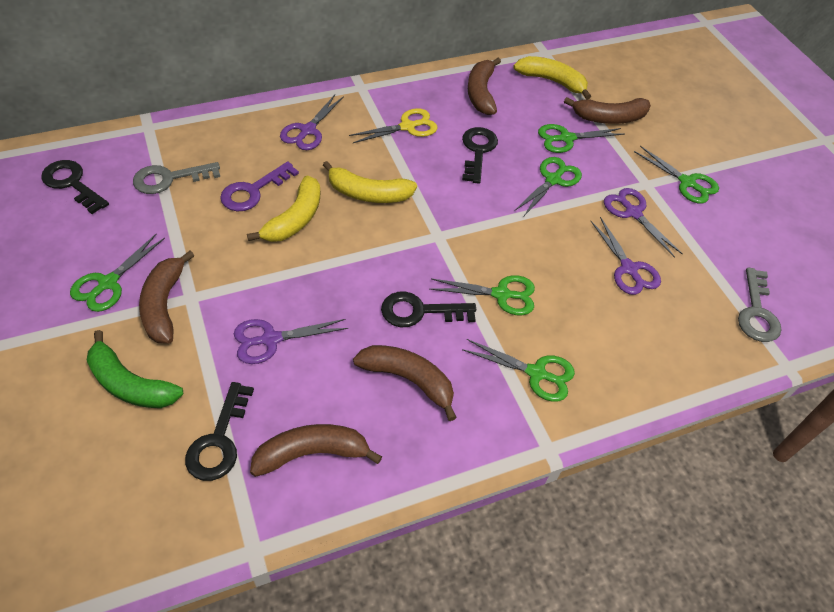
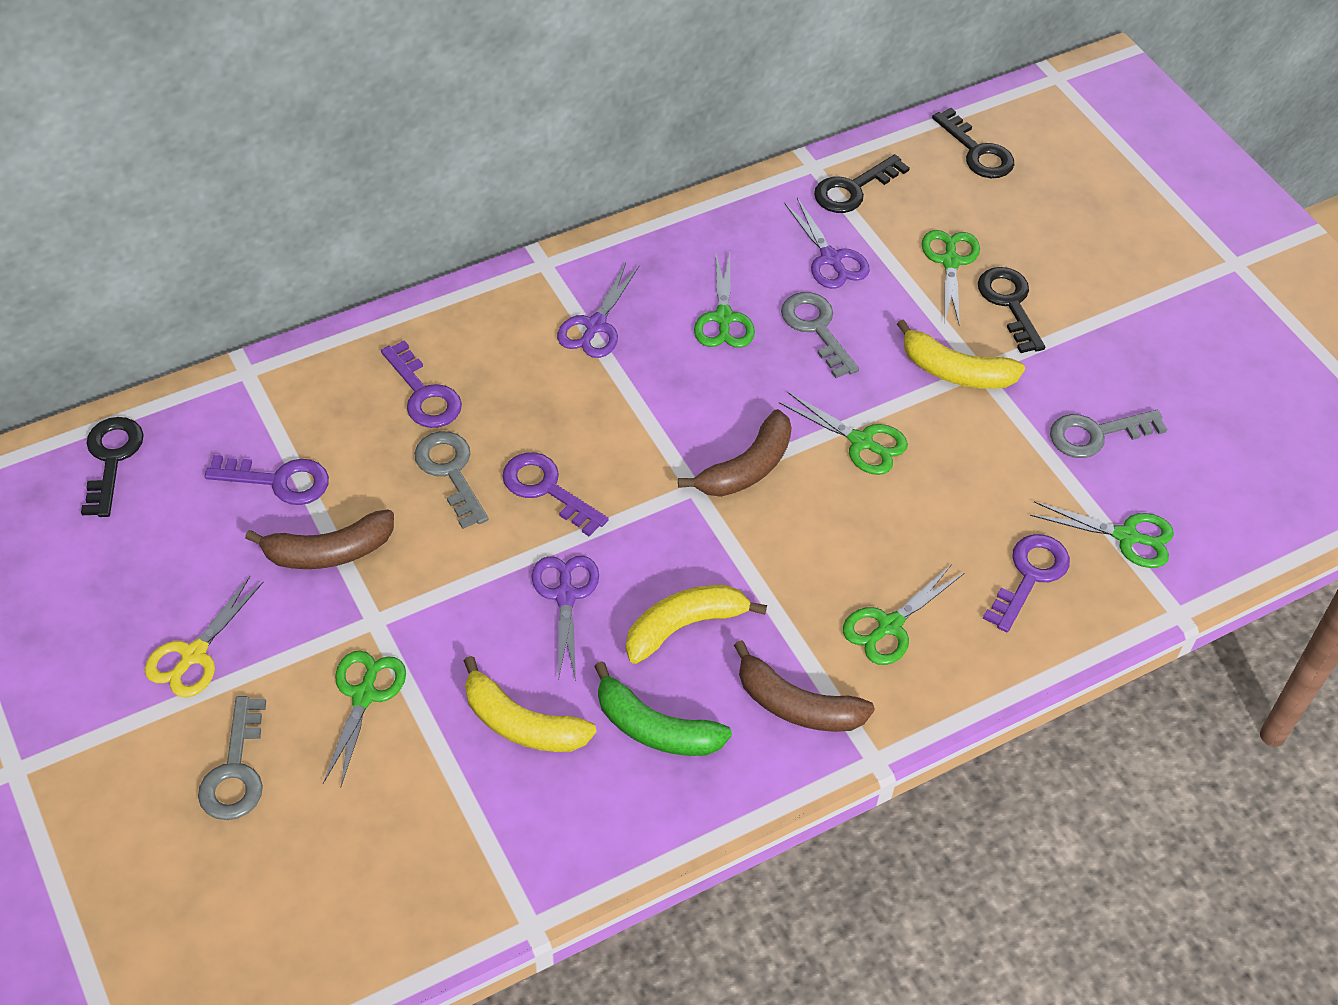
brown banana: [139,251,195,344] [250,424,382,477] [353,345,457,421] [468,58,501,115] [564,97,651,124] = 5 -> [245,509,394,569] [678,409,792,497] [734,640,875,732] = 3
grey key: [133,162,220,194] [738,268,781,342] = 2 -> [198,696,266,820] [414,431,489,529] [781,292,859,378] [1050,410,1167,458] = 4
purple key: [220,161,299,211] = 1 -> [205,455,329,505] [381,340,462,428] [502,452,609,536] [983,534,1070,632] = 4
purple scissors: [234,319,348,364] [280,95,344,150] [590,217,661,295] [604,188,683,258] = 4 -> [532,556,599,681] [557,263,639,358] [784,198,870,289] = 3

